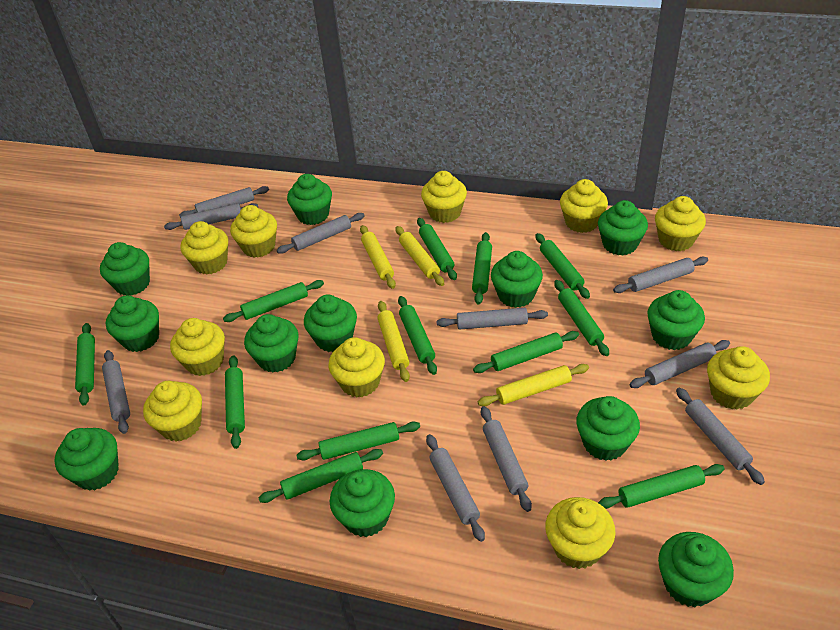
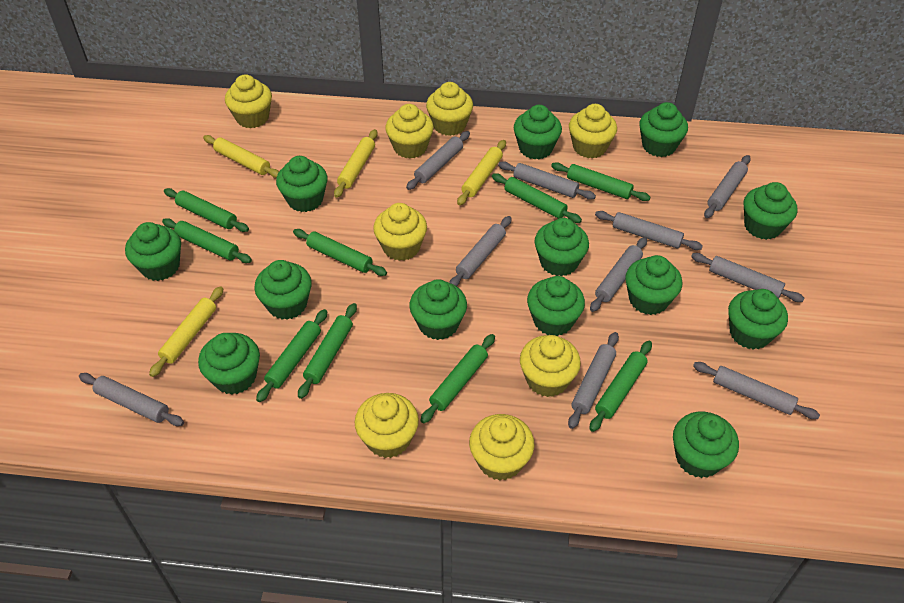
green cupcake: [55,428,119,491] [100,242,150,296] [106,296,159,352] [244,314,299,373] [287,174,332,225] [304,294,357,352] [330,469,395,537] [491,251,543,308] [576,396,640,461] [598,200,648,256] [647,290,705,350] [658,532,734,607] = 12 -> [125,222,181,281] [198,333,260,395] [254,260,312,320] [276,156,328,212] [409,279,467,340] [514,105,562,159] [527,276,585,336] [535,218,589,276] [625,255,682,315] [639,102,688,157] [673,412,739,478] [728,289,788,350] [743,182,798,240] = 13
green rolling pin: [75,323,95,406] [223,280,324,322] [225,355,245,449] [259,449,383,503] [296,422,420,460] [398,296,437,375] [417,218,457,280] [472,232,492,304] [473,331,579,373] [536,233,590,299] [554,280,609,356] [598,464,725,509] = 12 -> [162,218,252,263] [164,188,249,232] [256,309,327,402] [293,229,387,276] [298,303,357,399] [420,334,495,423] [492,173,582,223] [551,162,651,201] [590,341,652,432] = 9
yellow cupcake: [143,381,202,441] [170,318,225,376] [181,221,228,274] [230,205,277,258] [329,337,385,397] [421,171,467,223] [545,497,615,569] [560,179,608,233] [655,196,706,251] [707,346,770,410] = 10 -> [225,74,272,128] [355,393,419,458] [373,203,427,261] [385,104,434,159] [426,82,473,136] [469,414,534,481] [520,335,581,397] [569,104,617,159] = 8

